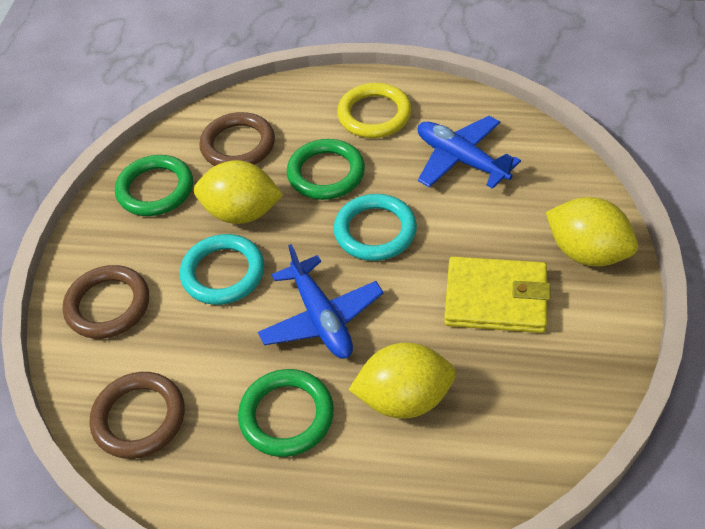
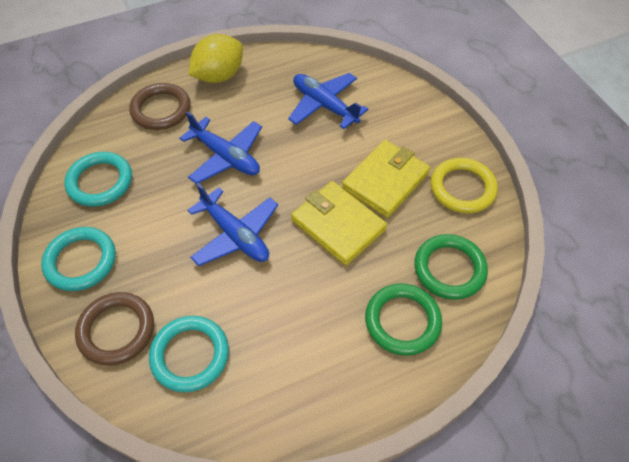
blue plane: [258,244,384,359] [418,116,521,189] = 2 -> [179,111,262,184] [187,183,278,266] [288,73,368,129] = 3
brown ring: [63,265,149,339] [89,372,185,459] [199,112,275,166] = 3 -> [75,292,154,365] [129,83,191,130] = 2
green ring: [115,155,193,216] [238,369,334,457] [287,139,365,200] = 3 -> [365,283,442,356] [414,234,488,300] = 2
turquoise ring: [180,234,265,305] [334,194,417,261] = 2 -> [41,227,116,291] [64,152,132,207] [149,316,229,392] = 3
yellow lemon: [194,160,283,224] [348,343,456,419] [546,197,638,267] = 3 -> [189,34,243,83] = 1
yellow wallet: [444,256,550,333] = 1 -> [291,181,387,266] [342,140,430,218] = 2

